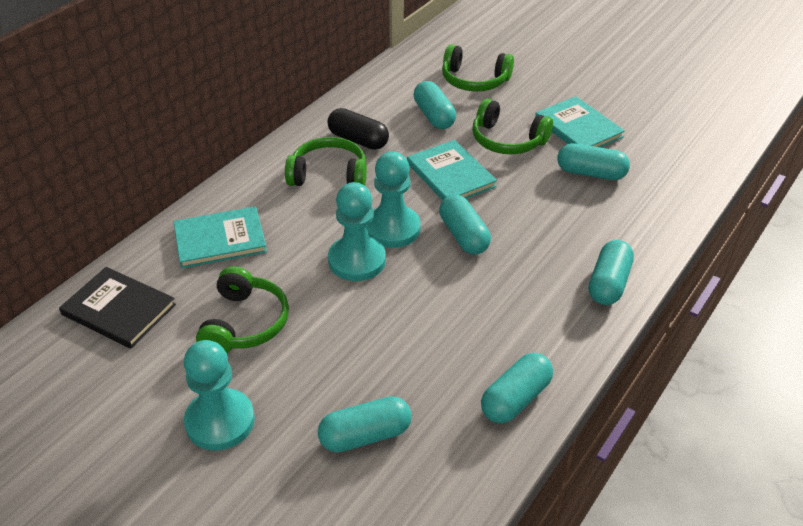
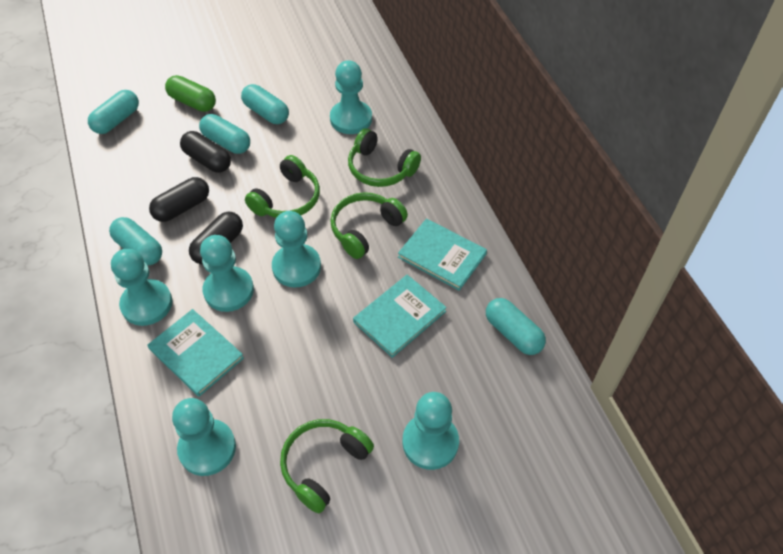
black book: [59,267,176,349] = 1 -> none = 0
black capsule: [327,108,389,150] = 1 -> [149,177,209,222] [180,131,231,173] [189,212,243,264] = 3
green capsule: none = 0 -> [165,75,216,112] = 1
turquoise capsule: [318,396,412,452] [414,81,456,129] [439,194,491,255] [481,353,553,423] [557,143,630,180] [589,240,634,305] = 6 -> [88,90,139,134] [109,217,162,265] [199,114,250,154] [241,84,289,124] [486,298,546,355] = 5
turquoise pawn: [184,340,255,450] [328,182,386,281] [366,152,421,248] = 3 -> [111,249,172,326] [172,398,236,476] [200,235,254,312] [272,211,321,288] [330,60,372,134] [402,392,459,470] = 6

